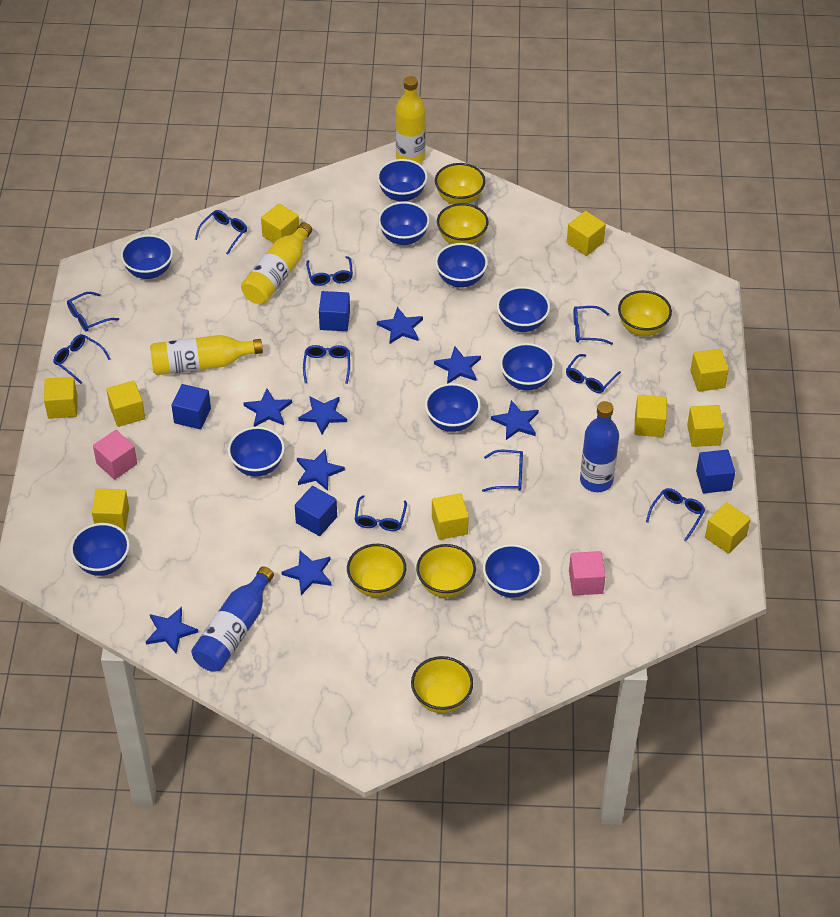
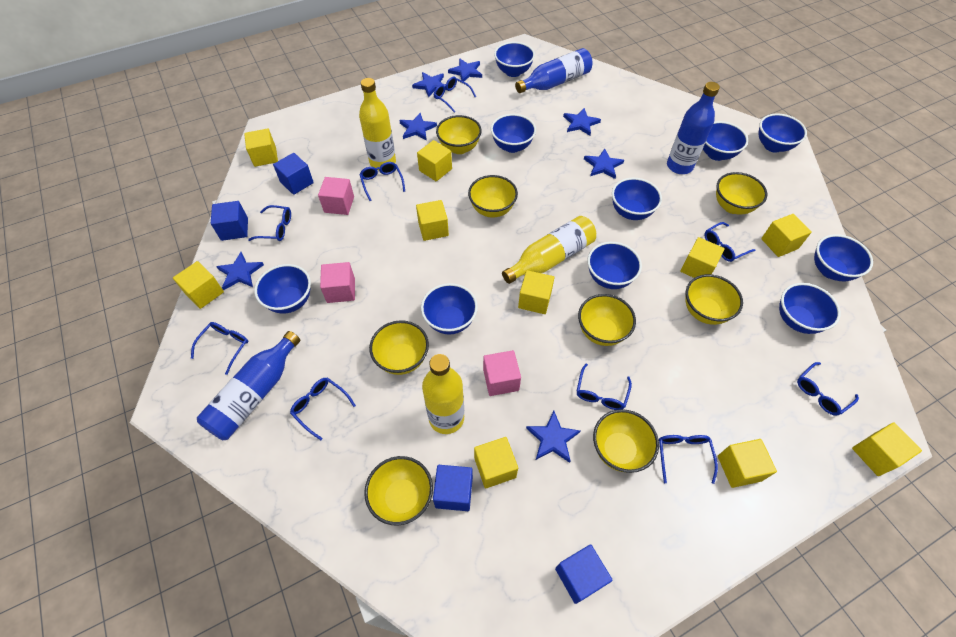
blue bottle: [191,566,274,672] [580,401,619,492] = 2 -> [197,331,301,440] [515,48,593,93] [667,82,720,174] = 3
blue glasses: [53,334,110,384] [67,292,119,332] [195,210,247,255] [303,345,350,384] [306,256,353,286] [355,495,407,531] [482,450,523,492] [566,354,621,393] [573,306,613,345] [646,488,705,541] = 10 -> [191,322,248,375] [248,205,291,241] [290,378,356,440] [359,162,405,201] [434,77,476,113] [576,363,632,410] [659,435,718,484] [704,222,755,262] [797,362,859,416] = 9
blue star: [146,607,198,653] [243,389,292,427] [281,551,331,595] [297,449,345,491] [298,396,347,434] [377,307,423,344] [434,346,481,384] [491,400,539,440] = 8 -> [216,252,264,290] [399,113,437,141] [412,72,446,97] [448,58,482,81] [526,411,581,463] [563,108,601,136] [584,149,624,179] = 7
pink cube: [93,430,137,480] [569,551,606,595] = 2 -> [318,177,354,215] [320,262,355,303] [483,350,521,396] = 3
yellow bowl: [347,544,406,597] [411,656,473,713] [416,544,476,598] [435,163,486,204] [437,203,488,245] [618,290,672,336] = 6 -> [364,456,433,525] [369,320,429,375] [436,115,482,154] [468,175,518,218] [578,294,636,346] [593,409,659,473] [685,274,743,325] [716,172,767,215] = 8

